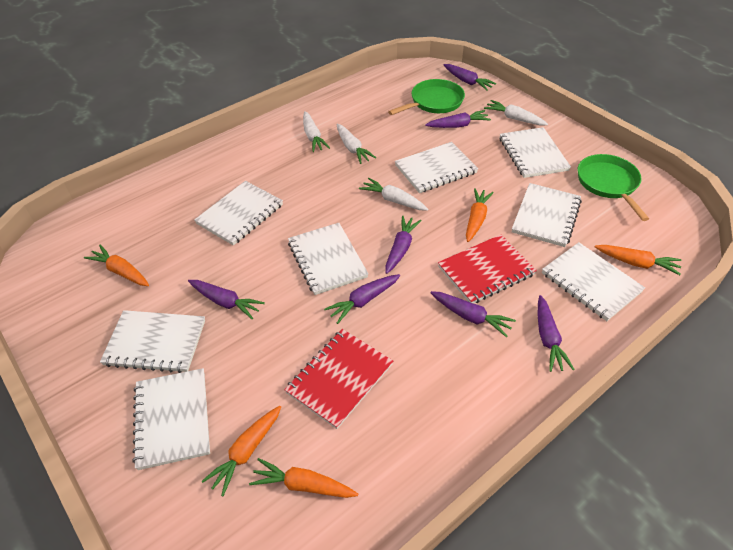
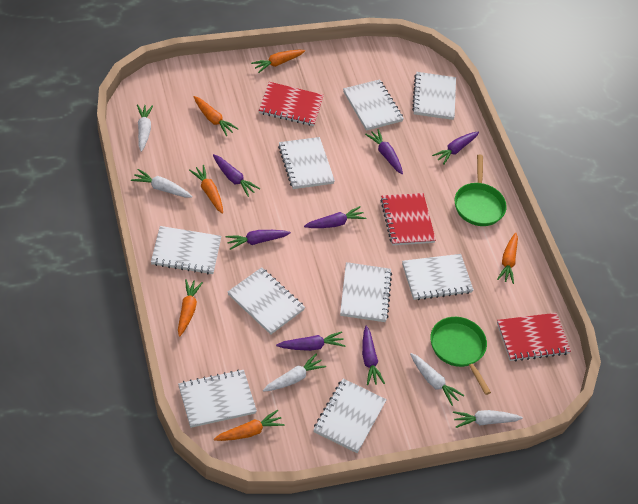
orange carrot: [84,245,149,286] [202,406,281,496] [249,458,358,498] [466,188,494,242] [595,245,681,275] = 5 -> [178,279,203,337] [189,165,223,214] [194,96,239,136] [214,410,285,441] [251,50,305,73] [497,233,518,284] = 6
red notebook: [284,329,393,429] [438,235,537,303] = 2 -> [259,82,324,126] [380,193,436,245] [497,313,571,362] = 3
white carrot: [303,111,330,152] [337,124,376,164] [359,178,428,211] [484,100,548,126] = 4 -> [131,169,192,197] [137,105,153,152] [263,354,326,392] [410,353,465,406] [453,410,523,428] = 5
white notebook: [100,310,205,373] [132,368,210,470] [194,181,283,246] [288,223,369,295] [395,142,478,193] [500,127,571,178] [512,183,582,247] [542,242,645,321] = 8 -> [151,226,221,274] [178,370,257,428] [228,267,305,335] [278,137,335,189] [313,378,387,453] [340,262,392,322] [343,79,404,131] [402,254,474,300] [412,72,456,120] = 9

